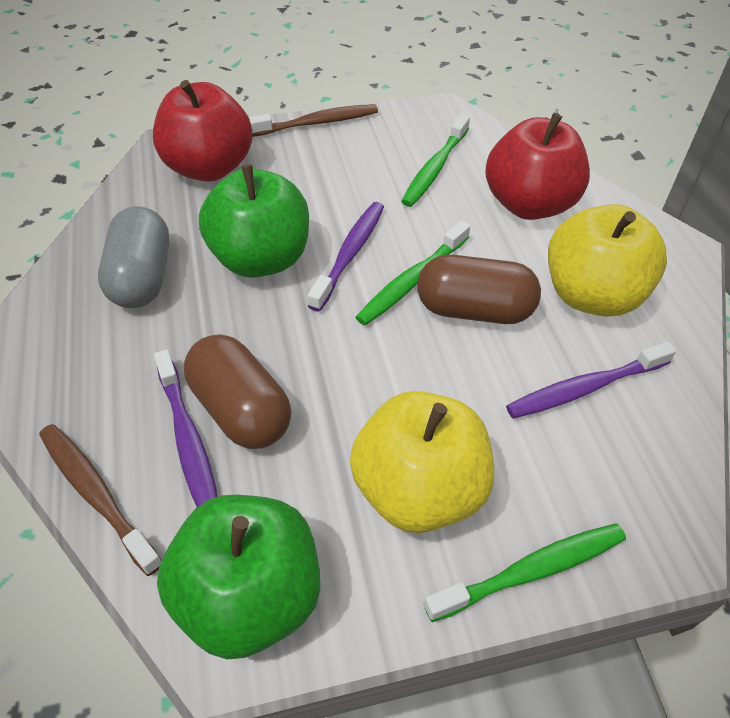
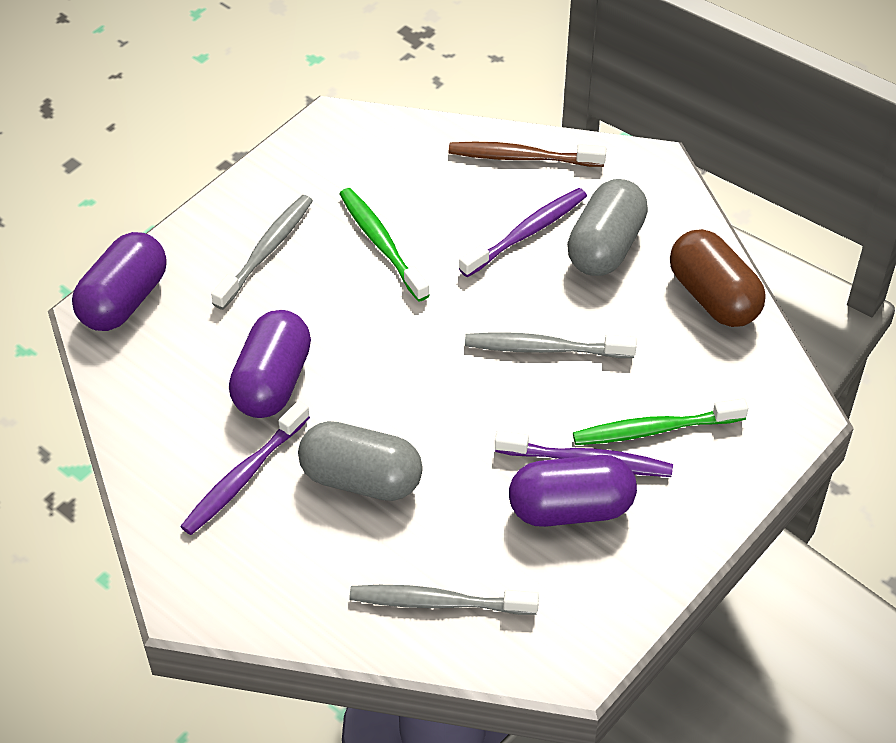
brown capsule: [184,334,291,449] [417,255,541,324] = 2 -> [670,229,766,327] = 1
brown toothbrush: [39,424,162,576] [249,104,378,137] = 2 -> [449,142,606,167] = 1
green apple: [157,495,320,659] [199,164,309,278] = 2 -> none = 0
green toothbrush: [356,220,470,325] [401,114,470,207] [424,523,626,622] = 3 -> [339,188,430,302] [573,398,748,445] = 2
grey capsule: [98,206,169,308] = 1 -> [298,421,423,501] [567,179,648,276] = 2
grey toothbrush: none = 0 -> [211,195,313,310] [350,585,539,615] [465,332,637,358] = 3
purple capsule: none = 0 -> [72,232,167,331] [229,310,311,418] [509,455,637,527] = 3
red apple: [153,80,253,182] [485,113,590,220] = 2 -> none = 0
yellow apple: [350,391,494,533] [548,204,667,317] = 2 -> none = 0

